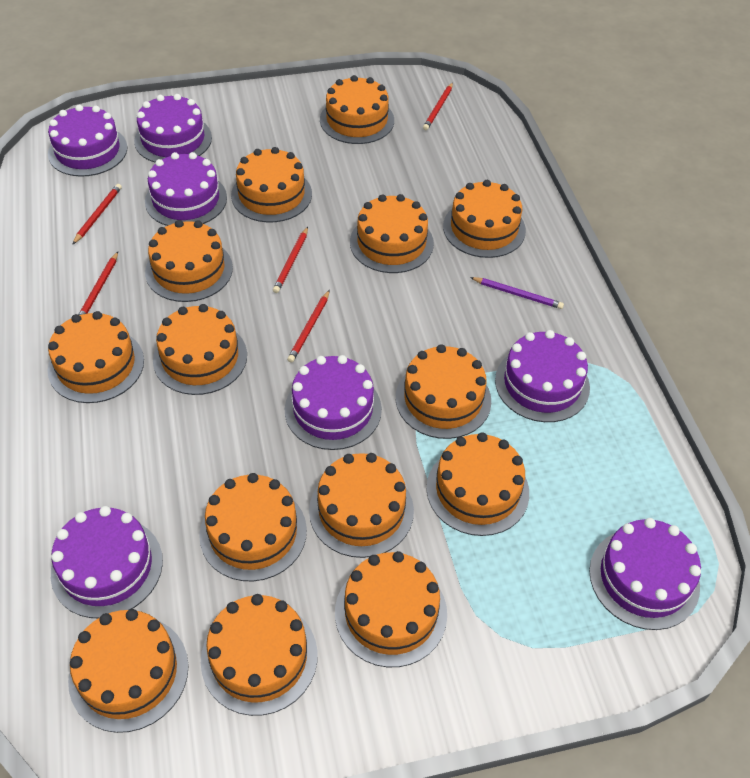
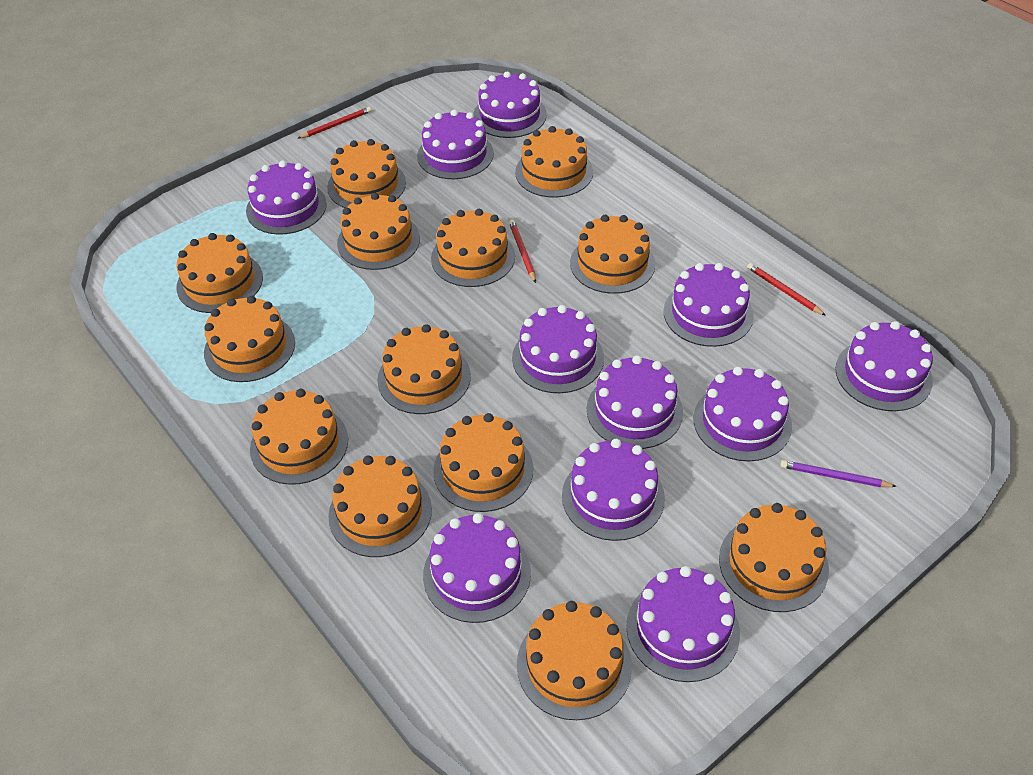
orange cake: [48,311,144,403] [68,609,189,733] [145,220,233,302] [153,304,247,395] [199,473,307,581] [201,594,318,716] [231,147,312,222] [309,453,414,558] [320,75,394,144] [335,551,447,667] [350,194,434,273] [396,344,491,439] [427,432,529,536] [443,180,526,258] = 14 -> [177,233,263,313] [204,296,295,382] [250,389,348,485] [327,139,406,208] [328,455,432,557] [337,193,420,270] [377,324,471,414] [431,209,515,287] [433,413,533,512] [515,126,593,198] [517,601,632,720] [570,215,655,294] [719,503,829,612] = 13
purple cake: [48,105,127,177] [51,506,163,618] [134,94,212,162] [145,152,227,226] [285,355,382,450] [495,330,590,422] [589,518,701,630] = 7 -> [246,161,327,235] [417,110,494,179] [423,513,531,623] [473,72,547,138] [512,305,604,393] [562,439,665,541] [587,355,683,449] [626,566,740,682] [664,263,754,347] [694,367,792,461] [835,321,933,411] = 11
red pencil: [72,184,122,245] [78,252,118,315] [273,227,308,293] [287,290,330,363] [423,83,453,130] = 5 -> [298,107,371,138] [509,220,536,283] [747,263,826,316] = 3

